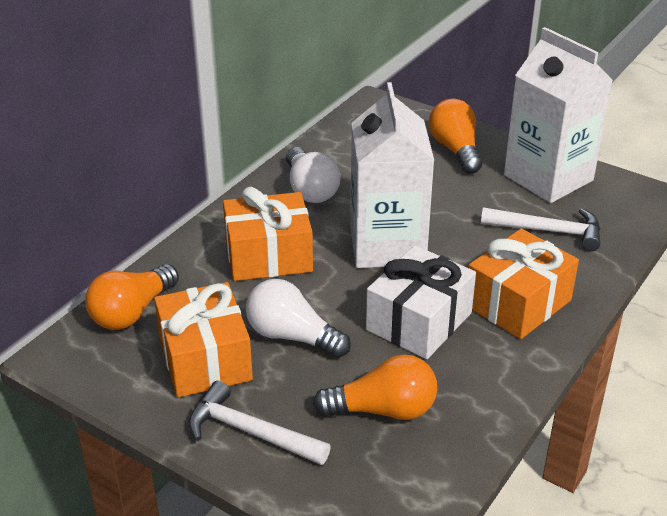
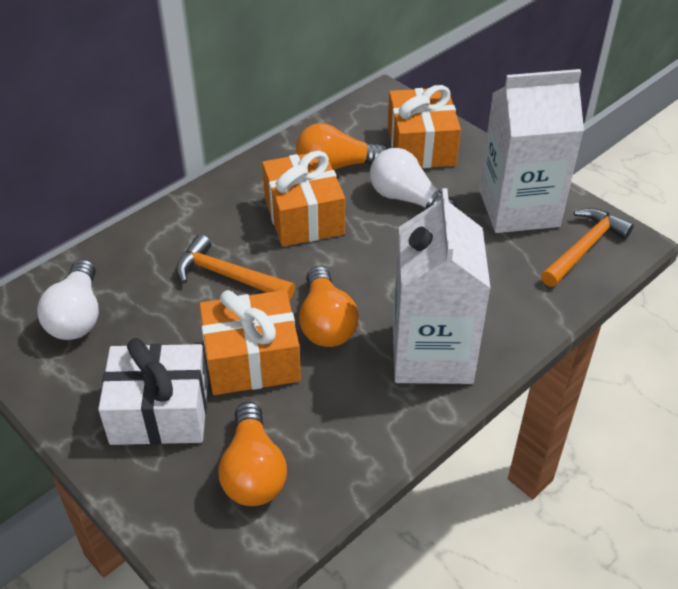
orange hammer: none = 0 -> [176,234,295,300] [541,208,634,287] = 2
white hammer: [189,381,331,465] [481,207,600,251] = 2 -> none = 0

